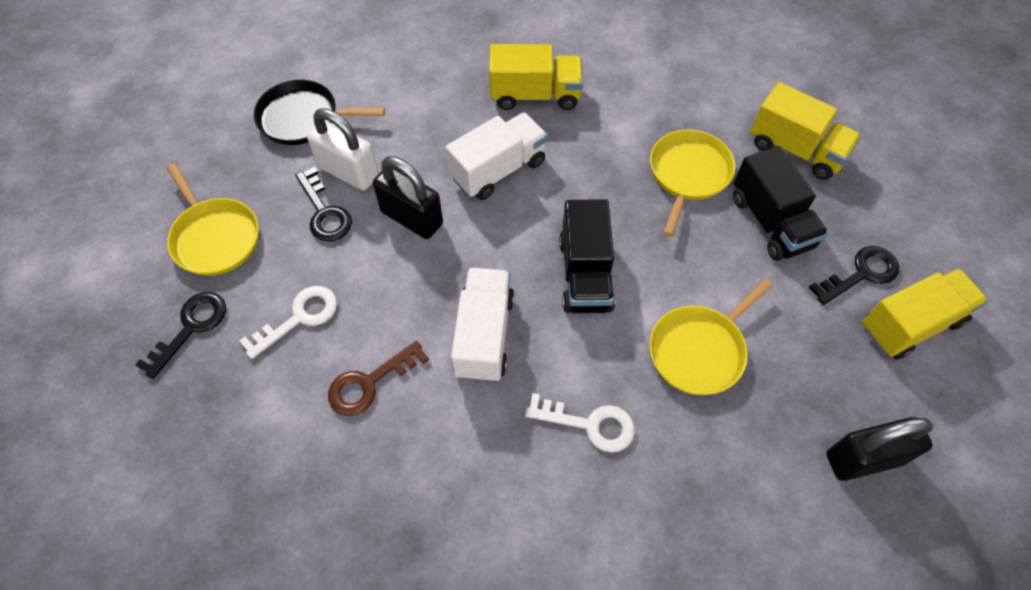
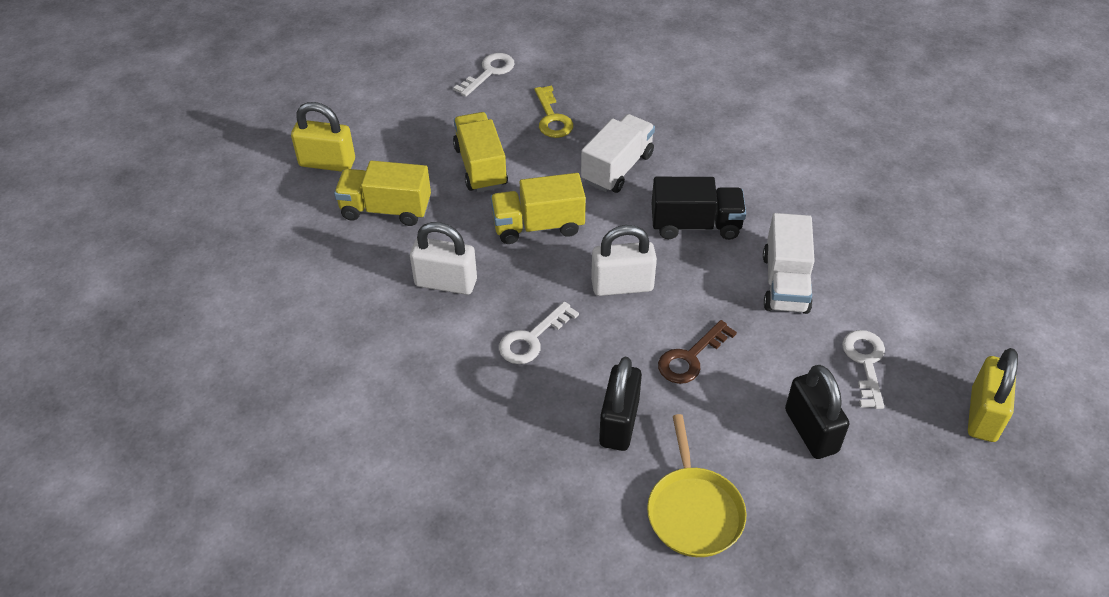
black key: [135,292,226,379] [295,167,352,242] [809,246,899,305] = 3 -> none = 0
black pan: [254,80,385,145] = 1 -> none = 0
black truck: [559,199,615,313] [733,146,828,261] = 2 -> [652,177,746,240] = 1
white key: [239,286,337,359] [525,393,635,452] = 2 -> [453,53,515,97] [499,301,579,364] [842,330,885,409] = 3
white padlock: [307,108,379,191] = 1 -> [410,222,477,295] [591,225,657,296] = 2
yellow key: none = 0 -> [535,85,573,138] = 1
yellow padlock: none = 0 -> [291,102,355,172] [968,348,1018,442] = 2
yellow pan: [167,164,259,276] [649,279,773,395] [650,129,735,236] = 3 -> [647,414,747,557] = 1

